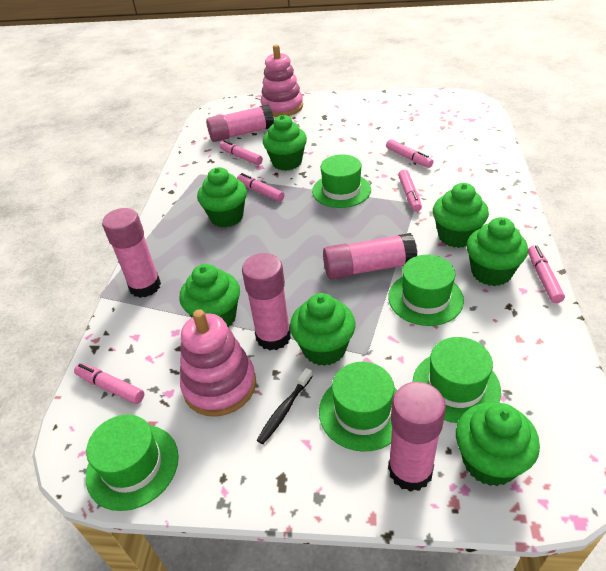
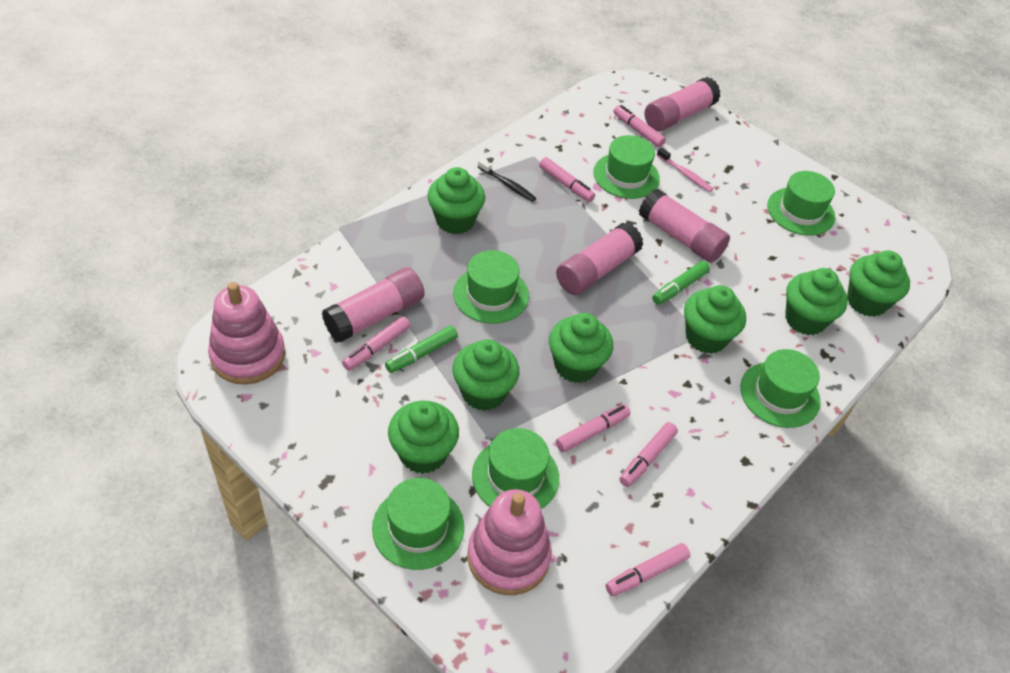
green hat: [86,414,179,511] [312,154,371,208] [319,362,397,452] [388,255,464,326] [413,337,501,423] = 5 -> [372,478,464,570] [453,250,529,324] [472,428,559,509] [593,135,660,199] [740,349,821,428] [767,171,835,236] = 6
green marker: none = 0 -> [385,325,458,373] [652,261,710,305] = 2
pink glue stick: [102,208,161,298] [206,104,274,142] [242,253,291,350] [323,233,417,280] [388,382,446,492] = 5 -> [322,267,425,342] [556,222,643,295] [639,188,730,263] [645,77,720,131] = 4
pink toothbrush: none = 0 -> [657,147,713,192] = 1

